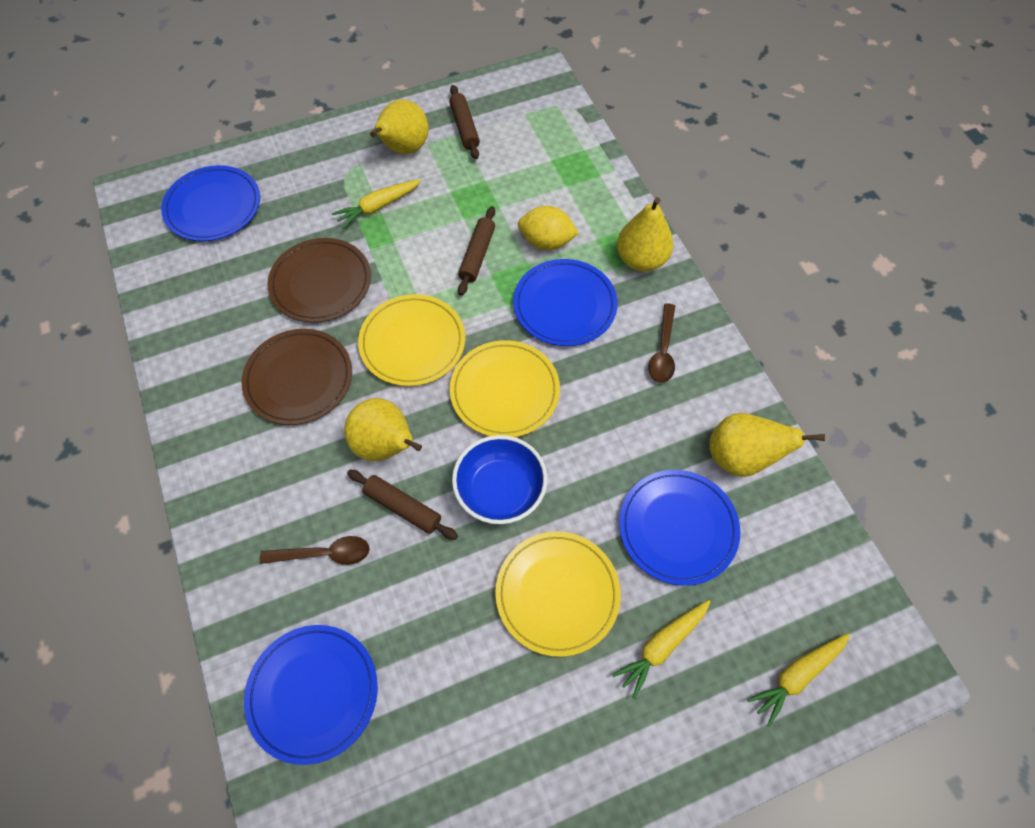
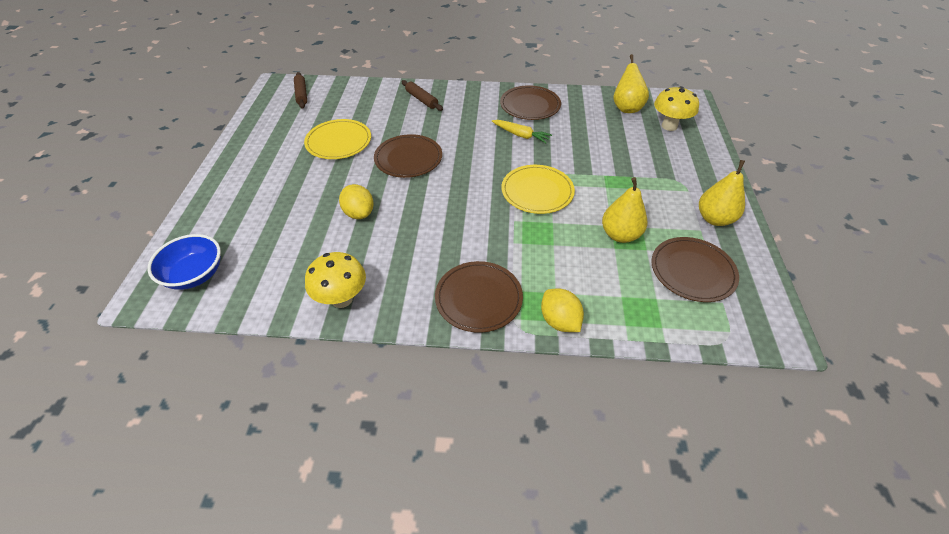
blue plate: [161,165,260,241] [244,625,378,765] [513,259,618,346] [619,470,740,586] = 4 -> none = 0
brown plate: [242,329,352,425] [267,238,371,322] = 2 -> [374,134,442,178] [435,261,523,333] [500,85,561,120] [651,237,739,302] = 4
brown rolling pin: [347,470,458,540] [449,85,480,159] [458,206,495,295] = 3 -> [294,72,307,109] [401,80,443,111] = 2
brown spoon: [260,536,370,565] [648,303,675,383] = 2 -> none = 0
yellow carrot: [332,179,421,229] [612,600,711,699] [747,633,850,727] = 3 -> [492,120,552,143] = 1
yellow lemon: [518,206,579,250] = 1 -> [339,184,374,219] [541,289,584,332] = 2
yellow mushroom: none = 0 -> [305,252,366,308] [654,86,699,131] = 2
yellow pear: [344,398,422,461] [370,100,429,154] [617,197,673,271] [710,413,825,477] = 4 -> [602,177,647,243] [613,54,649,113] [699,160,745,226] = 3
yellow plate: [358,294,465,386] [450,340,560,437] [495,532,621,657] = 3 -> [304,119,371,159] [501,165,575,214] = 2

